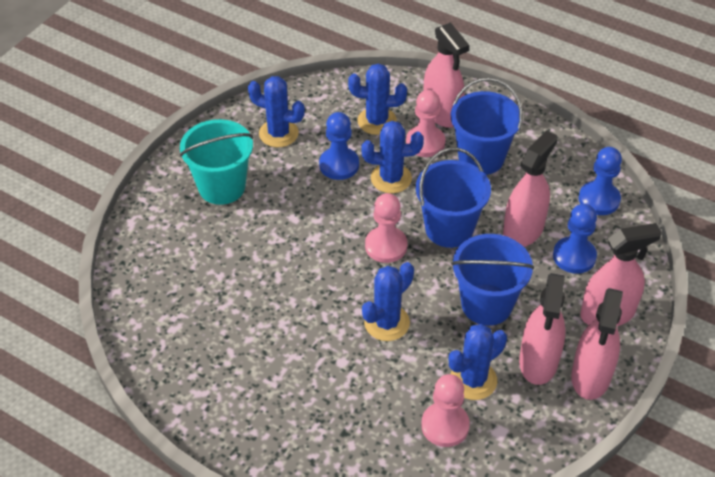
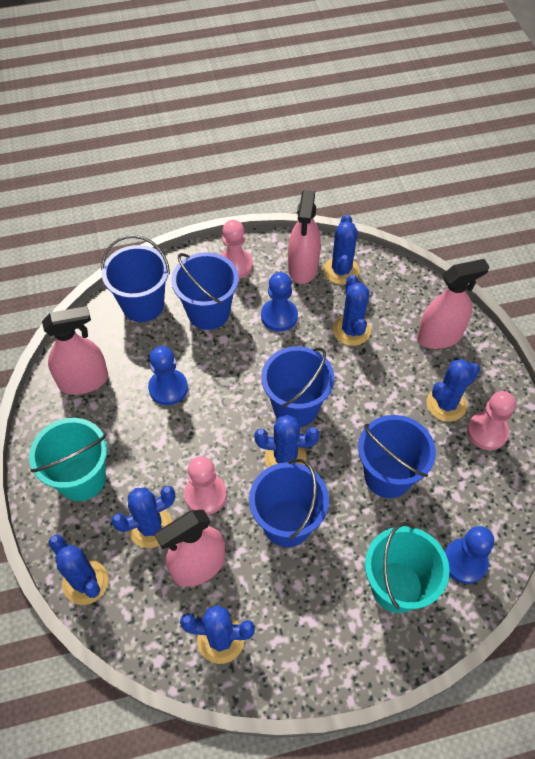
blue bucket: [416,148,491,248] [451,78,523,175] [451,234,534,326] = 3 -> [101,235,170,322] [171,252,239,330] [249,459,329,547] [261,346,334,427] [358,415,436,498] = 5
blue cactus: [248,76,305,147] [348,63,407,135] [361,121,424,193] [362,262,414,341] [449,324,507,400] = 5 -> [48,535,108,605] [111,486,175,548] [180,605,255,664] [254,415,319,467] [324,215,360,285] [333,274,371,346] [427,359,480,422] = 7
pink spray bottle: [423,22,469,128] [503,130,558,247] [519,273,565,385] [571,288,623,400] [580,223,662,326] = 5 -> [42,306,108,395] [155,509,225,587] [288,190,321,284] [417,259,490,349] = 4
turquoise bucket: [180,119,253,205] = 1 -> [29,418,108,501] [365,522,450,613] = 2

